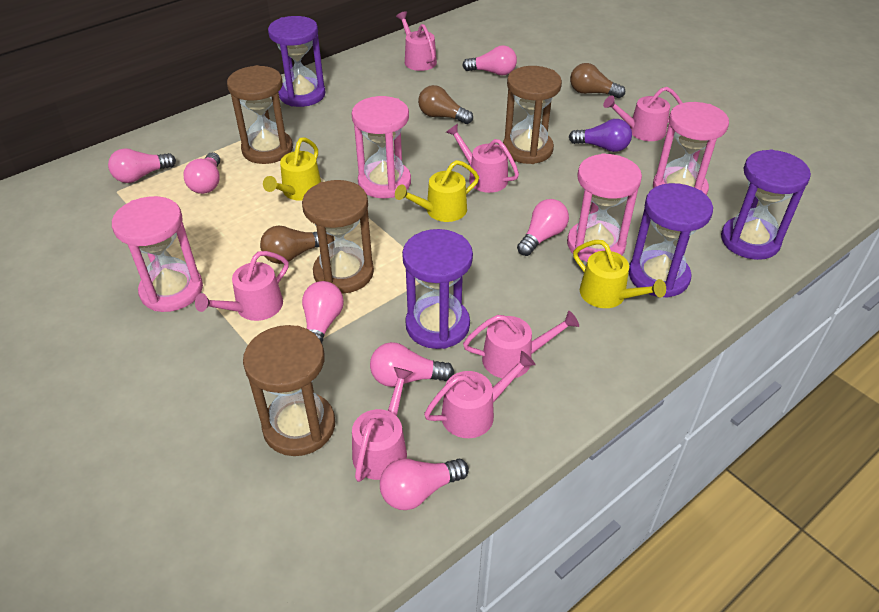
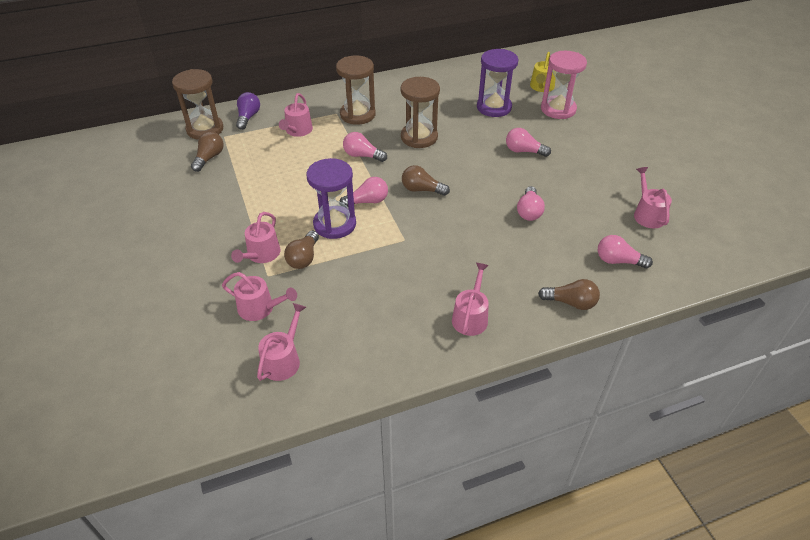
brown hourglass: [227,65,293,164] [243,325,335,456] [302,180,374,294] [503,66,562,164] = 4 -> [172,69,223,140] [336,56,376,125] [401,77,440,148] = 3
brown light bulb: [260,226,319,264] [418,85,473,124] [570,63,625,98] = 3 -> [191,132,224,172] [284,231,319,269] [402,165,450,196] [538,279,600,310] = 4
pink hourglass: [112,196,203,312] [352,96,411,198] [567,153,642,262] [653,102,729,195] = 4 -> [541,51,587,119] = 1
pink light bulb: [108,148,176,183] [183,152,220,194] [302,281,344,343] [370,342,454,387] [380,459,469,510] [462,45,517,76] [517,199,569,256] = 7 -> [339,177,388,207] [343,132,387,162] [506,128,551,157] [517,186,545,221] [598,235,653,269] = 5
pink watering can: [195,251,289,321] [352,367,413,482] [396,11,437,71] [424,351,536,438] [446,124,519,193] [463,311,579,378] [603,87,683,141] = 7 -> [222,272,297,321] [231,212,281,263] [257,303,306,381] [279,93,313,137] [452,263,489,336] [634,167,672,228] = 6
purple hourglass: [268,16,325,107] [402,229,473,349] [629,183,713,298] [721,149,811,260] = 4 -> [306,158,356,239] [477,49,519,117] = 2
yellow watering can: [263,137,321,201] [395,160,479,222] [573,240,666,308] = 3 -> [530,52,556,92] = 1

